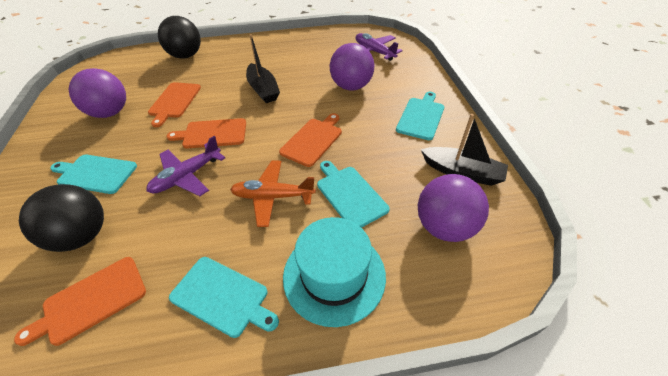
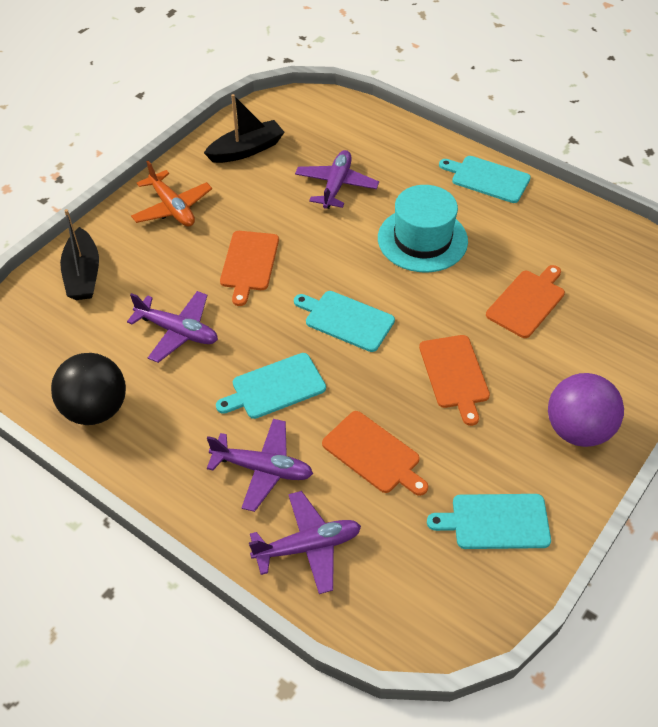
black ball: [19,184,104,252] [158,16,201,59] = 2 -> [51,353,126,425] = 1
purple ball: [69,68,126,118] [330,43,374,90] [418,174,489,242] = 3 -> [548,373,624,447] = 1
purple plane: [146,136,225,196] [356,33,403,61] = 2 -> [127,291,218,363] [207,419,313,512] [249,491,361,594] [295,150,379,209] = 4

